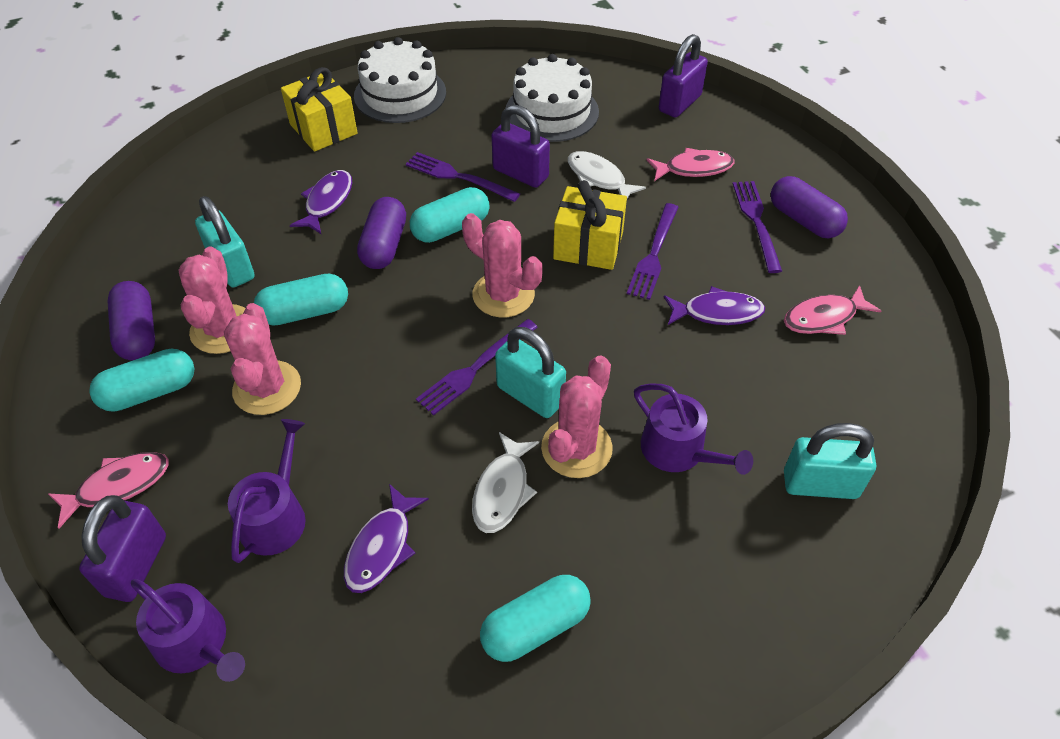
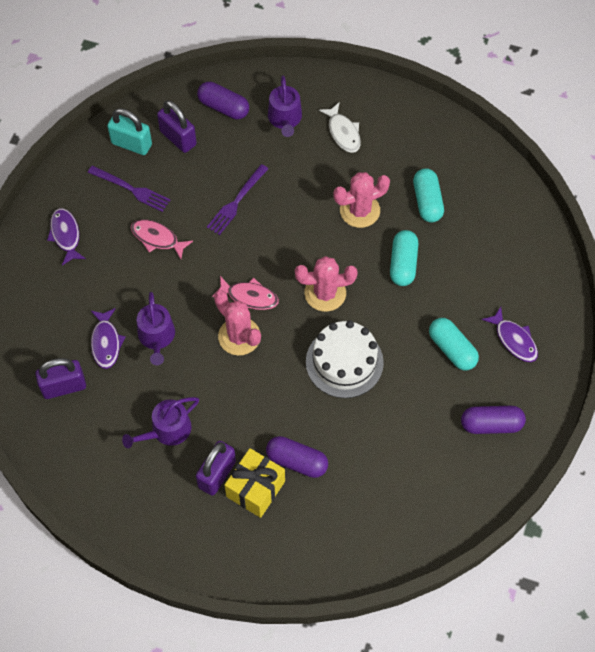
pink cactus: [178,247,246,354] [224,303,301,415] [462,213,543,317] [541,356,613,478] = 4 -> [214,290,261,355] [295,256,358,312] [333,172,390,228] = 3
pink fish: [48,452,169,529] [646,148,735,181] [784,285,881,335] = 3 -> [131,219,193,259] [212,276,279,310] = 2
purple fork: [406,152,520,202] [416,319,538,416] [627,203,679,300] [733,181,782,273] = 4 -> [88,165,170,212] [207,164,268,235] = 2
turquoise capsule: [89,349,195,412] [254,274,348,325] [410,187,490,243] [480,575,591,662] = 4 -> [390,230,418,286] [413,168,444,222] [429,318,479,370] = 3
turquoise padlock: [195,196,255,287] [495,327,566,418] [784,423,876,499] = 3 -> [107,108,152,155] = 1
white cake: [354,37,446,123] [506,54,599,142] = 2 -> [306,320,384,398] = 1
white fish: [472,432,539,533] [568,151,646,199] = 2 -> [319,102,361,153] = 1
yellow gift: [281,67,357,152] [553,180,627,270] = 2 -> [225,448,285,518] = 1

